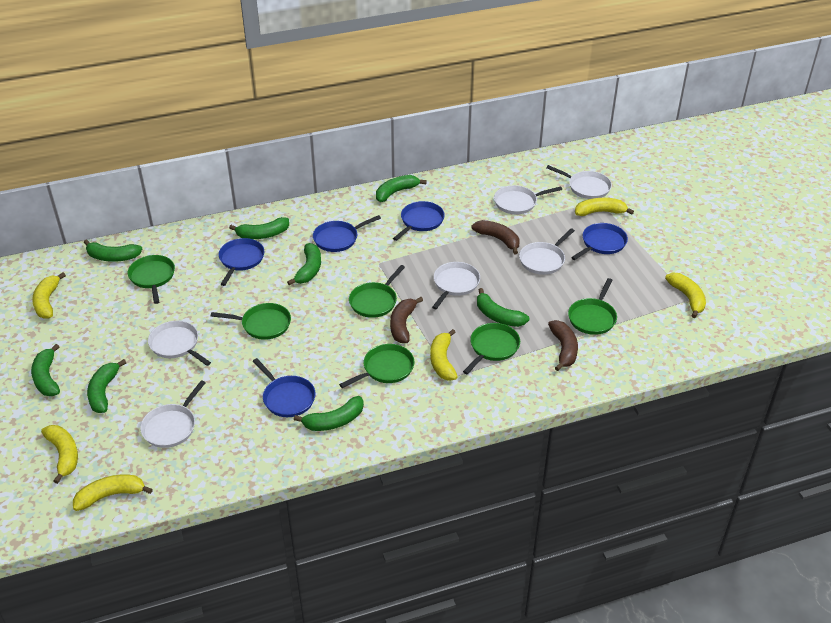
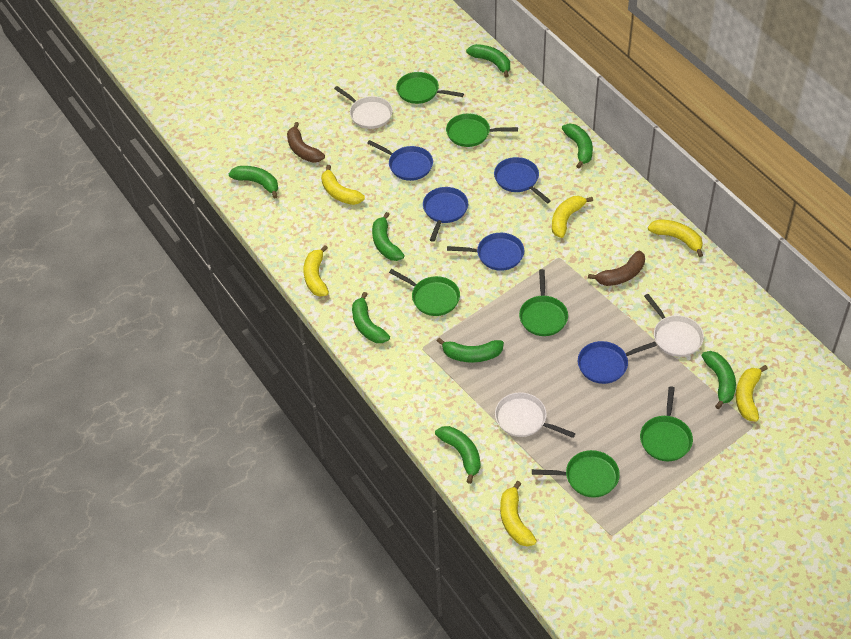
brown banana: [390,297,423,343] [471,220,519,255] [548,320,578,371] = 3 -> [287,122,325,163] [588,251,645,286] = 2
white pan: [140,380,206,448] [148,321,211,366] [432,262,480,309] [494,185,562,214] [519,228,575,275] [546,165,612,199] = 6 -> [334,86,393,129] [495,392,575,438] [644,294,704,357] = 3

